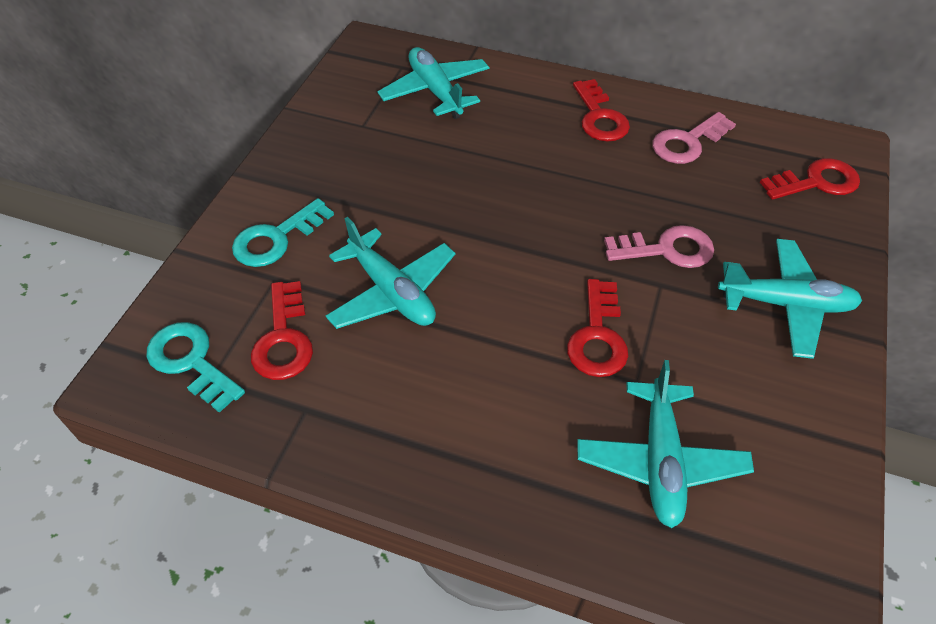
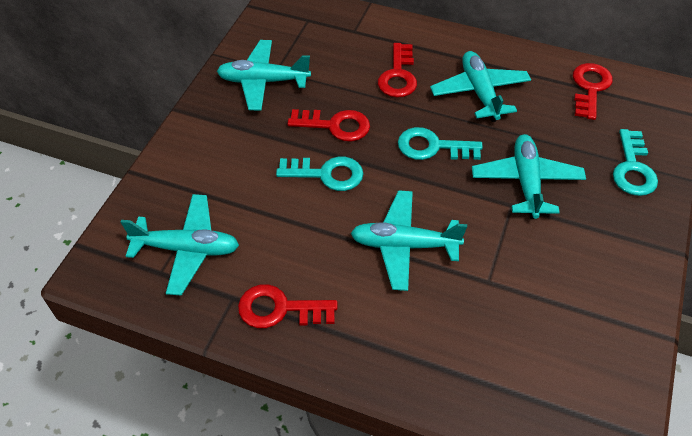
pink key: [604,225,714,268] [652,112,736,164] = 2 -> none = 0
turquoise key: [147,322,245,413] [232,198,334,267] = 2 -> [276,157,363,191] [398,127,483,160] [613,129,658,196] = 3
turquoise plane: [326,217,456,329] [377,47,489,119] [577,360,754,528] [718,239,862,359] = 4 -> [121,194,239,296] [217,40,311,111] [351,190,467,291] [430,51,531,122] [472,134,586,219] = 5

